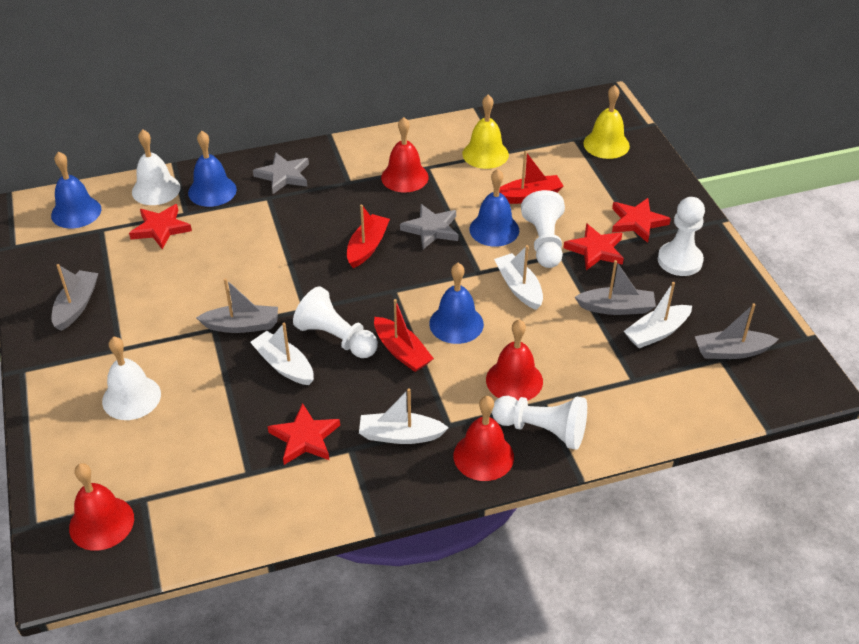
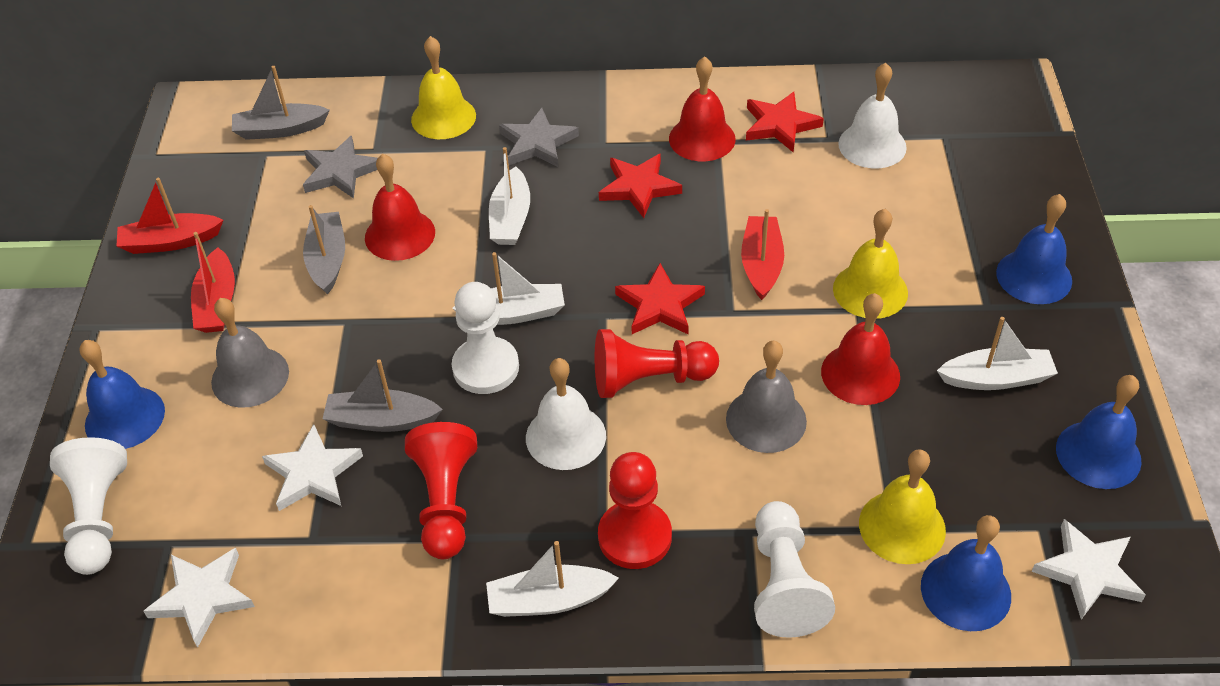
grey bell: none = 0 -> [211,298,289,408] [726,340,807,453] = 2
grey boat: [51,264,98,331] [196,278,278,333] [575,260,656,315] [695,303,778,359] = 4 -> [232,66,330,140] [303,205,345,295] [322,359,443,432] = 3
red bell: [69,463,134,551] [381,117,429,192] [454,396,514,481] [486,319,543,401] = 4 -> [365,154,435,261] [669,56,735,161] [821,293,900,405] = 3
red pawn: none = 0 -> [405,422,477,559] [595,329,719,398] [598,452,672,569] = 3
red star: [129,204,192,250] [268,403,340,465] [564,223,624,270] [612,198,671,243] = 4 -> [599,154,682,218] [615,263,705,334] [746,92,824,152] = 3
white pawn: [293,286,378,358] [492,396,587,450] [521,190,565,268] [658,197,705,276] = 4 -> [50,437,127,575] [452,282,519,394] [754,501,835,638] = 3
white star: none = 0 -> [143,548,255,648] [262,424,363,511] [1032,519,1146,620] = 3
yellow bell: [462,94,509,169] [583,85,630,159] = 2 -> [411,36,476,139] [833,209,908,319] [859,449,946,564] = 3

